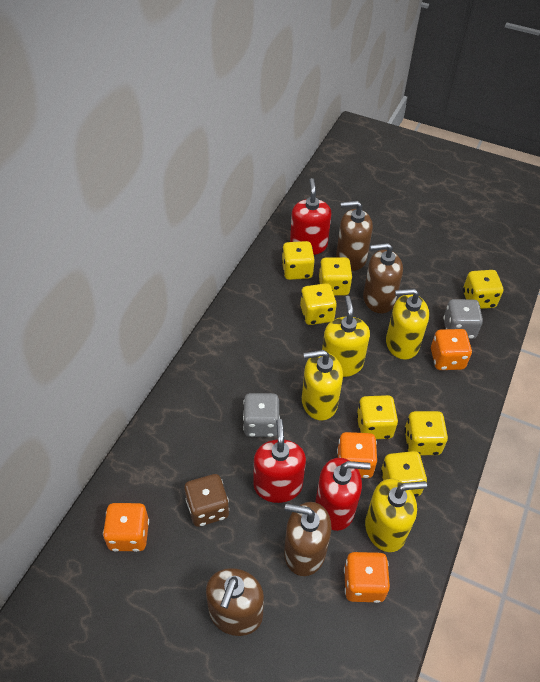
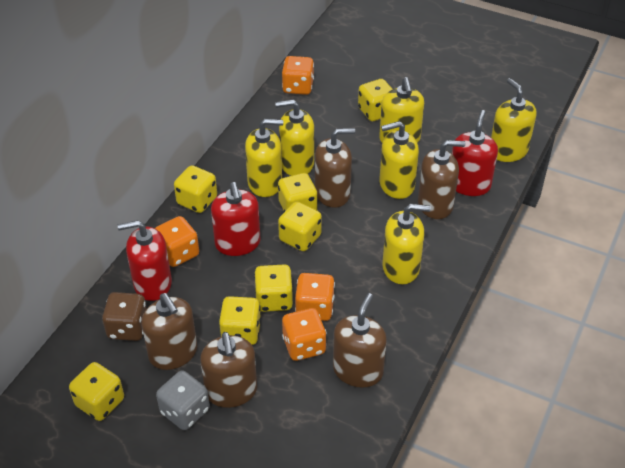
brown soap dispenser: [206,568,264,636] [284,502,331,576] [336,201,373,271] [363,243,403,313] = 4 -> [141,293,197,370] [200,332,257,408] [315,128,355,208] [333,293,387,388] [418,140,465,219] = 5
grey dice: [243,393,280,437] [443,299,483,339] = 2 -> [156,371,210,430] = 1
yellow soap dispenser: [302,350,343,420] [322,296,370,377] [365,479,427,552] [386,289,429,360] = 4 -> [245,119,283,197] [275,99,314,176] [379,77,424,143] [379,121,419,199] [382,204,431,284] [491,78,537,162] = 6

